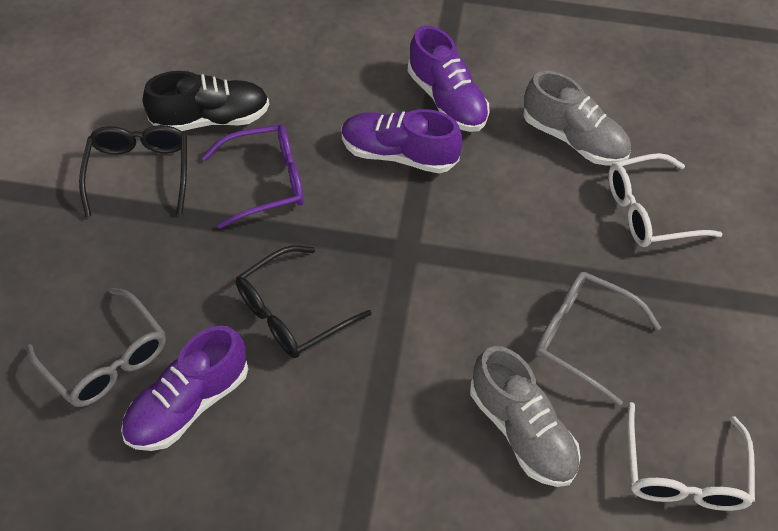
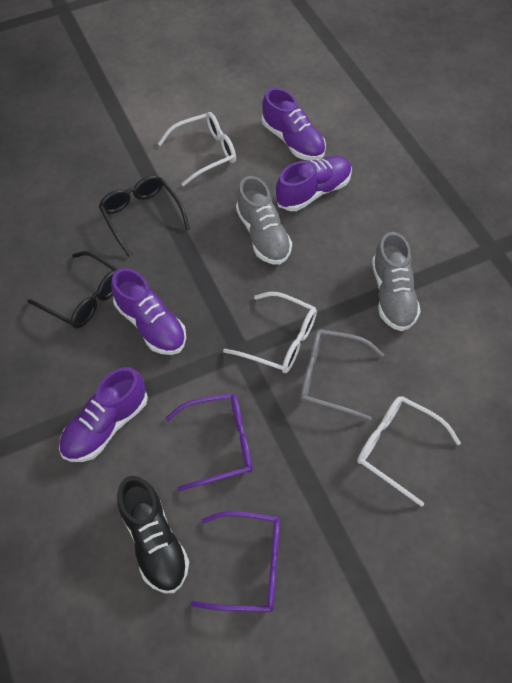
grey glasses: [26,288,166,407] [535,272,661,406] = 2 -> [300,329,384,421] = 1
purple glasses: [202,124,304,229] = 1 -> [165,393,253,491] [190,511,280,612] = 2
purple shoe: [121,325,248,451] [342,109,462,173] [408,25,489,132] = 3 -> [59,367,148,462] [111,268,186,355] [262,88,326,161] [276,156,352,211] = 4
white glasses: [608,153,722,247] [627,402,755,511] = 2 -> [158,112,236,186] [223,292,317,373] [357,396,461,507] = 3

